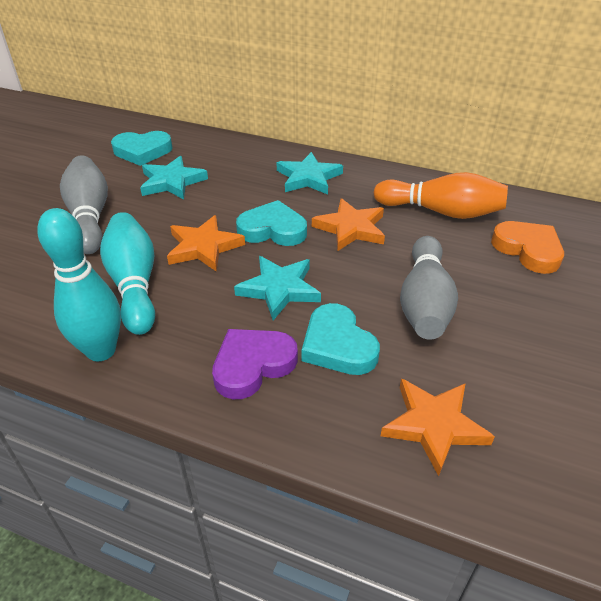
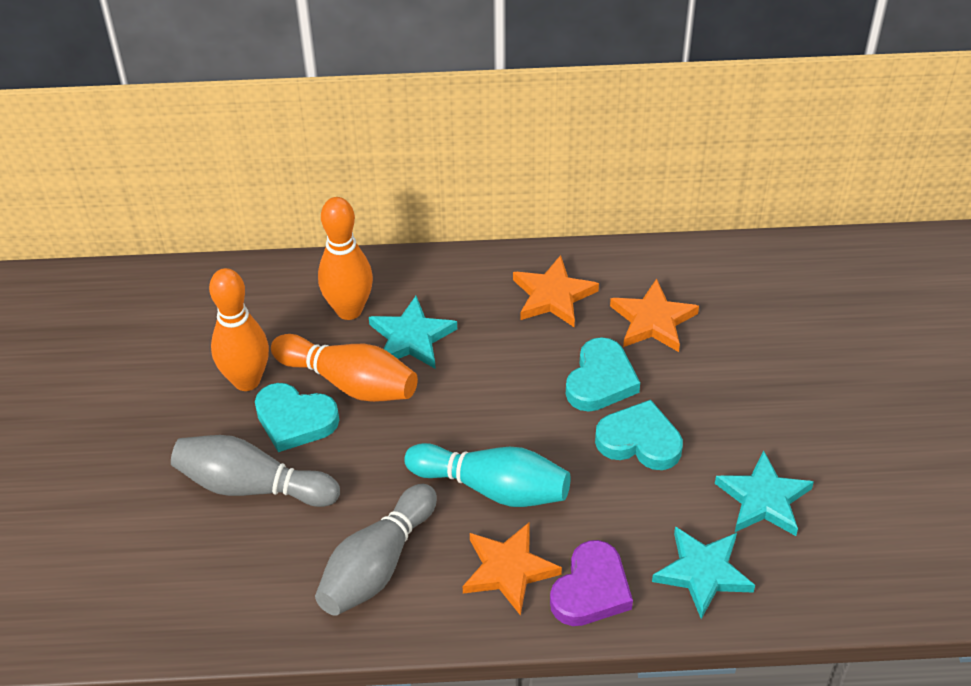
orange bowling pin: [373,172,508,219] = 1 -> [209,268,269,391] [271,334,418,402] [318,197,373,320] = 3
orange heart: [491,221,564,274] = 1 -> none = 0
turquoise bowling pin: [37,208,121,361] [100,212,155,335] = 2 -> [404,443,571,507] = 1

